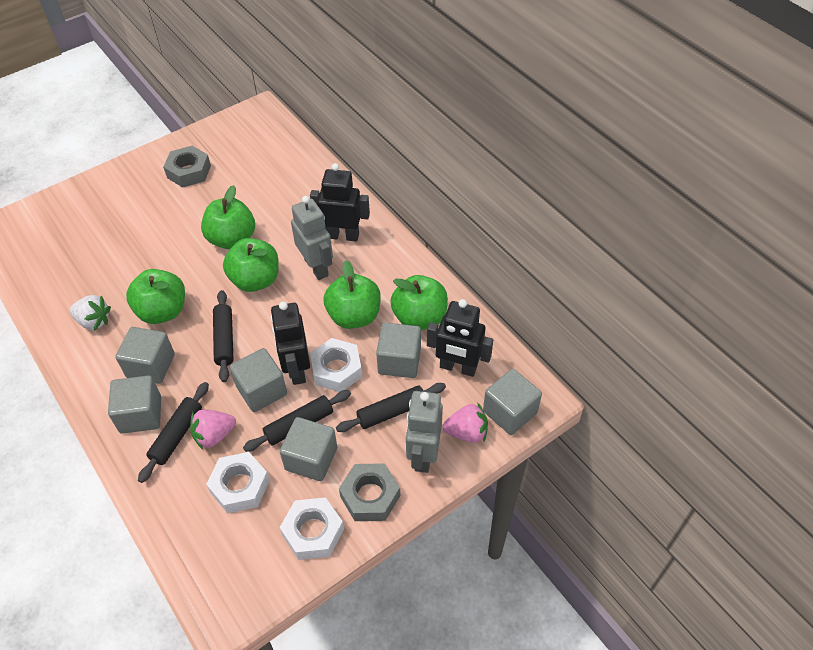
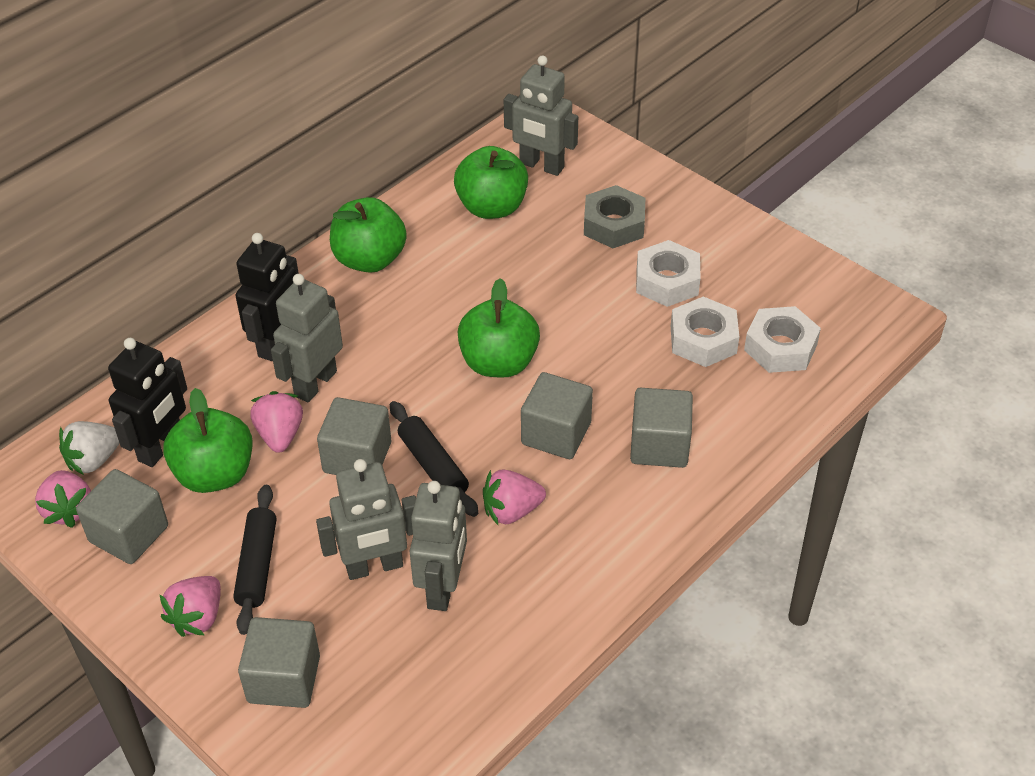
black robot: [271,301,310,385] [310,163,370,241] [427,299,493,377] = 3 -> [108,338,187,467] [235,233,299,361] = 2
black rolling pin: [138,382,209,483] [213,290,234,382] [243,390,351,452] [336,383,446,432] = 4 -> [233,485,276,635] [390,401,478,517] = 2
green apple: [126,269,185,324] [201,185,255,249] [223,238,279,292] [324,260,381,329] [390,275,448,330] = 5 -> [163,388,252,493] [330,197,407,273] [454,146,528,219] [457,278,540,378] = 4
grey cube: [108,375,161,434] [115,327,175,384] [230,348,287,412] [280,417,337,481] [376,323,421,378] [483,369,542,435] = 6 -> [76,469,168,564] [238,617,320,708] [317,397,391,475] [521,372,593,459] [630,388,693,468] = 5
grey nut: [163,146,211,188] [339,463,400,521] = 2 -> [584,185,645,248] = 1
grey robot: [291,196,333,280] [406,391,443,473] = 2 -> [271,274,343,403] [316,459,416,580] [409,481,467,611] [504,55,578,176] = 4
pink strawberry: [190,409,236,450] [443,402,488,443] = 2 -> [35,470,91,528] [160,576,221,637] [250,391,303,453] [483,470,546,526] = 4

